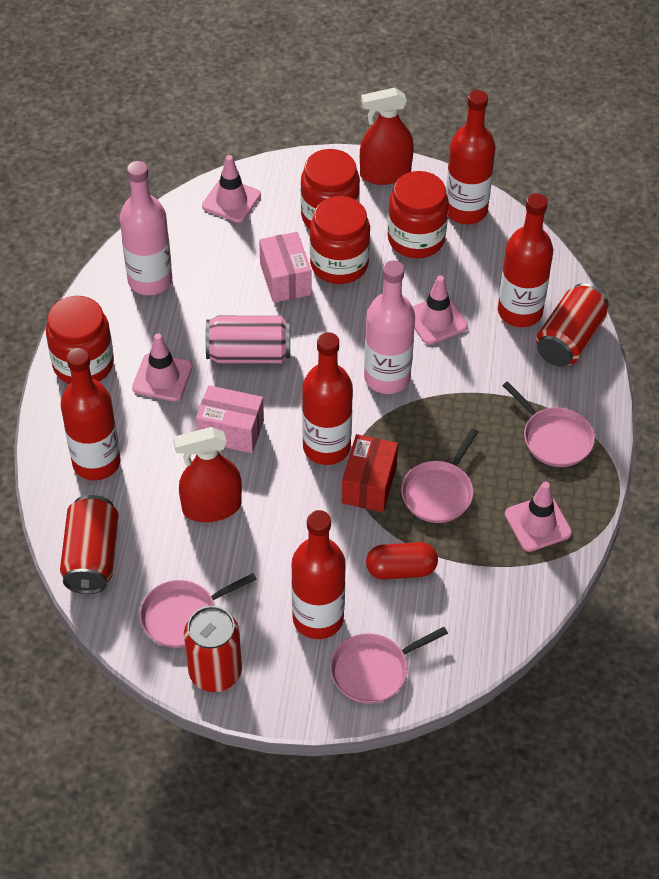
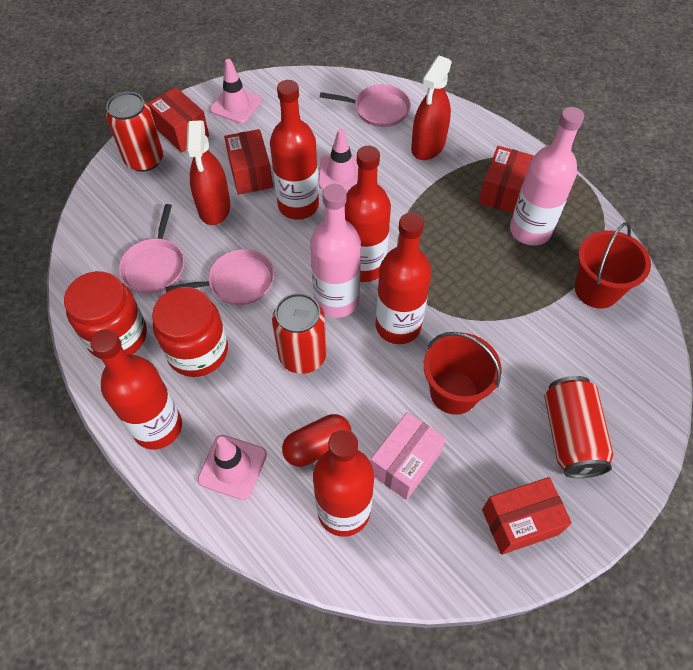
pink box: [196,385,264,453] [259,232,311,303] = 2 -> [371,412,446,500] = 1
pink can: [205,316,290,363] = 1 -> none = 0
pink pan: [140,573,257,648] [330,627,448,704] [401,428,478,523] [502,381,595,467] = 4 -> [119,204,184,294] [165,249,274,305] [320,84,411,127] = 3
pink traffic cone: [132,333,193,401] [202,155,261,223] [412,275,468,345] [505,482,572,552] = 4 -> [198,435,267,500] [210,59,262,124] [318,128,358,191] = 3
red box: [342,434,398,512] = 1 -> [147,87,209,153] [224,129,273,195] [479,146,533,214] [482,477,572,555] = 4
red bucket: none = 0 -> [423,332,502,415] [575,222,651,309] = 2
red jar: [46,296,114,384] [301,149,360,229] [310,196,370,284] [388,171,449,258] = 4 -> [64,271,147,359] [152,287,228,377] = 2

